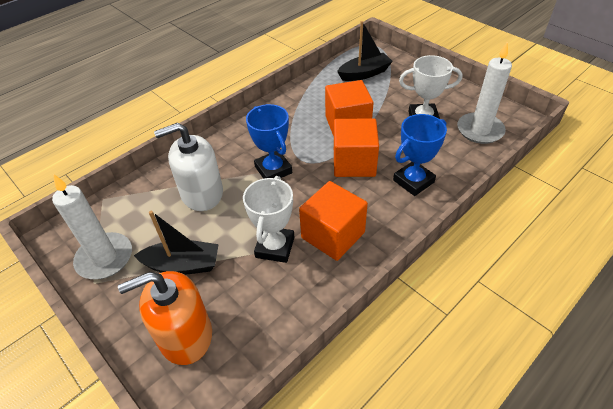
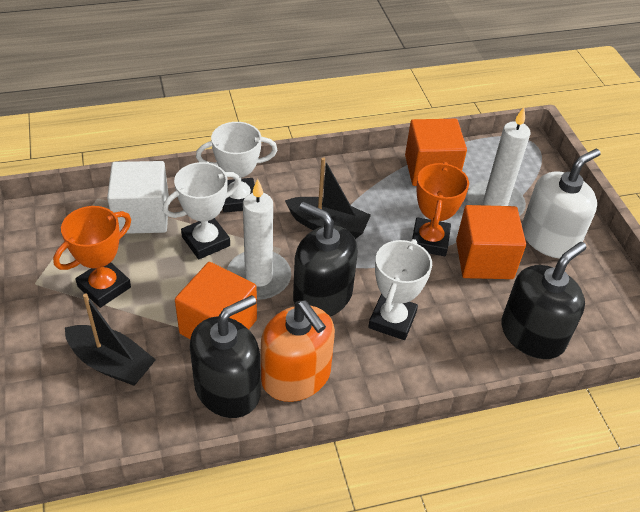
black soap dispenser: none = 0 -> [190,295,261,418] [293,202,358,316] [501,242,587,359] = 3
blue trophy: [246,104,292,179] [393,114,447,196] = 2 -> none = 0
orange trophy: none = 0 -> [53,206,131,308] [412,162,469,256] = 2
white cube: none = 0 -> [107,161,169,234] = 1
white trophy: [243,176,294,263] [399,55,462,119] = 2 -> [163,162,240,259] [196,122,277,213] [368,239,432,340] = 3

